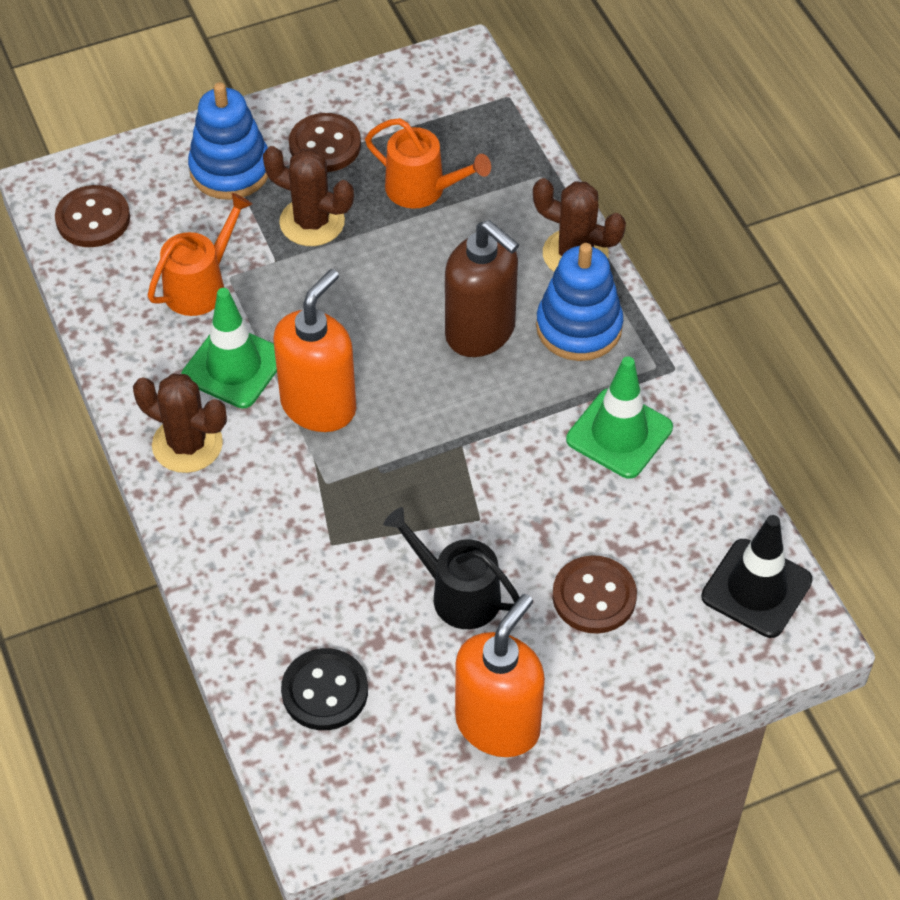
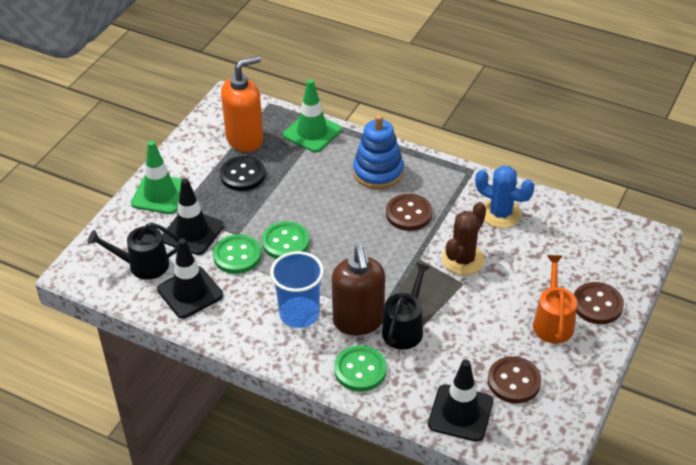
black traffic cone: [701,515,813,638] = 1 -> [157,238,223,318] [162,178,224,255] [428,359,493,442] = 3
black watering can: [383,507,520,629] = 1 -> [87,223,179,280] [382,262,430,350] = 2
blue cactus: none = 0 -> [475,165,534,228] = 1
blue cup: none = 0 -> [270,251,324,328] = 1
blue stacking toy: [188,82,268,200] [536,243,623,361] = 2 -> [353,115,404,189] = 1
brown cactus: [133,373,227,473] [263,146,354,246] [533,178,626,272] = 3 -> [442,202,486,275] = 1
green button: none = 0 -> [213,234,261,274] [262,221,310,259] [334,345,387,392] = 3
orange soap dispenser: [273,269,356,432] [455,594,545,757] = 2 -> [221,56,263,152] = 1
orange watering can: [148,193,252,316] [365,118,491,209] = 2 -> [533,255,577,343] = 1

